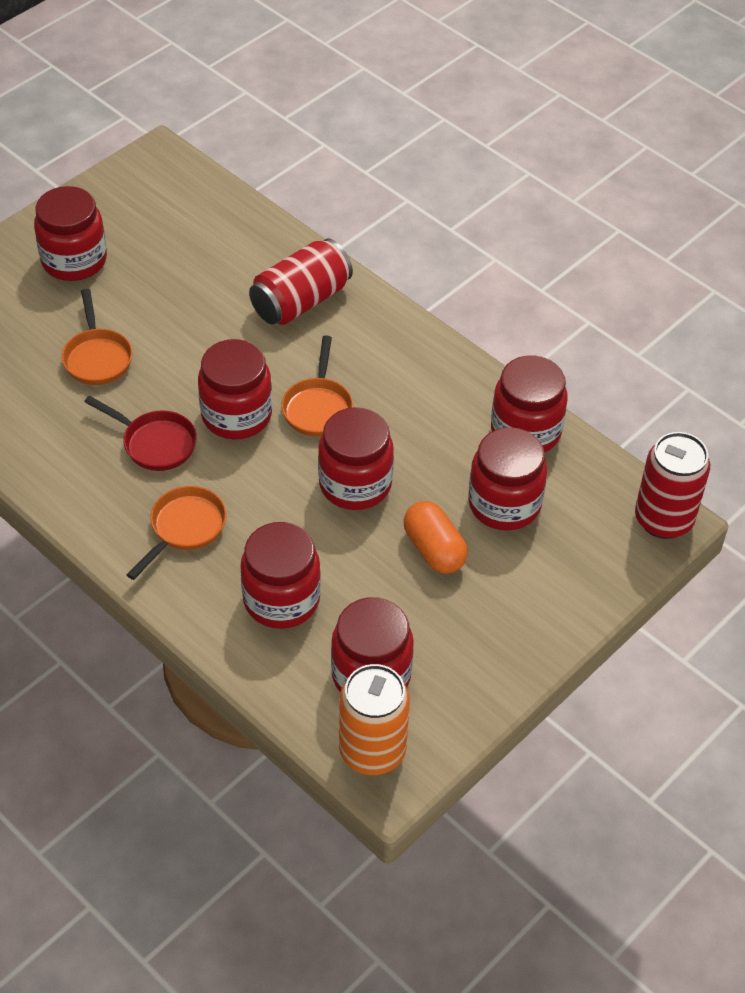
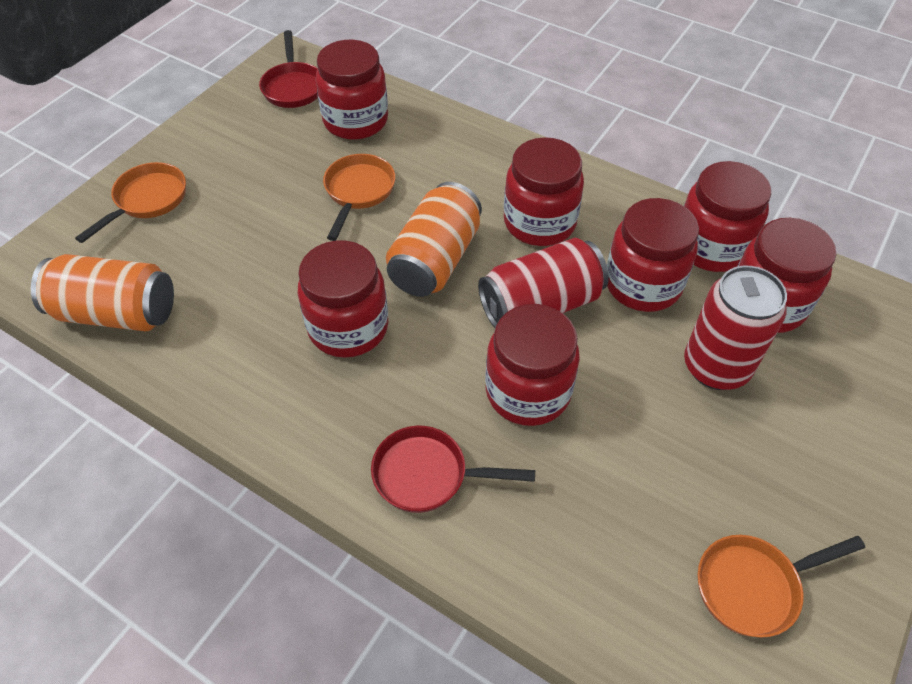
orange can: [339,664,410,775] = 1 -> [31,254,174,331] [386,182,482,297] = 2
orange capsule: [404,501,468,574] = 1 -> none = 0
red pan: [84,395,197,471] = 1 -> [259,30,318,108] [371,426,535,513] = 2

